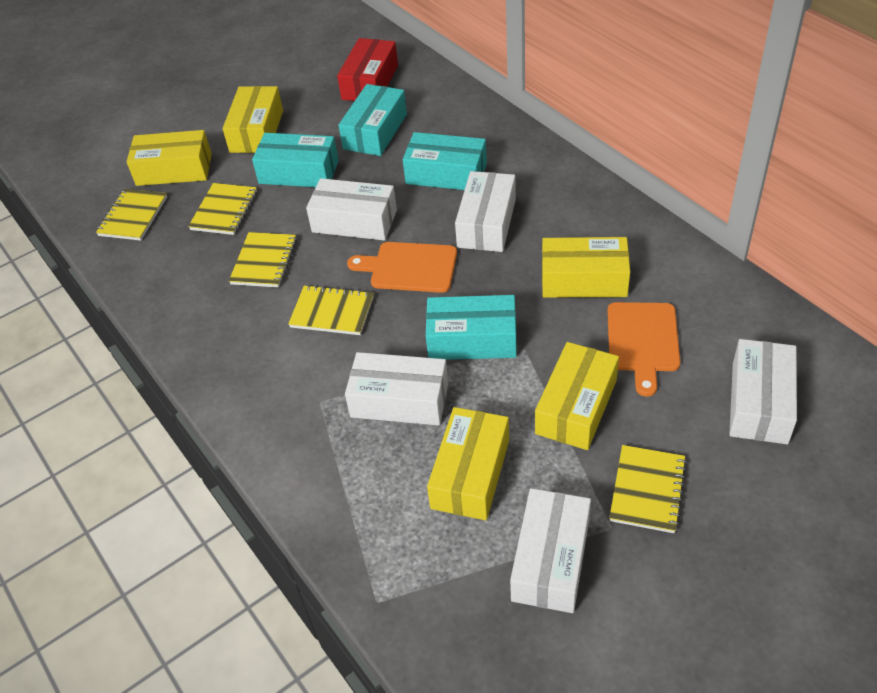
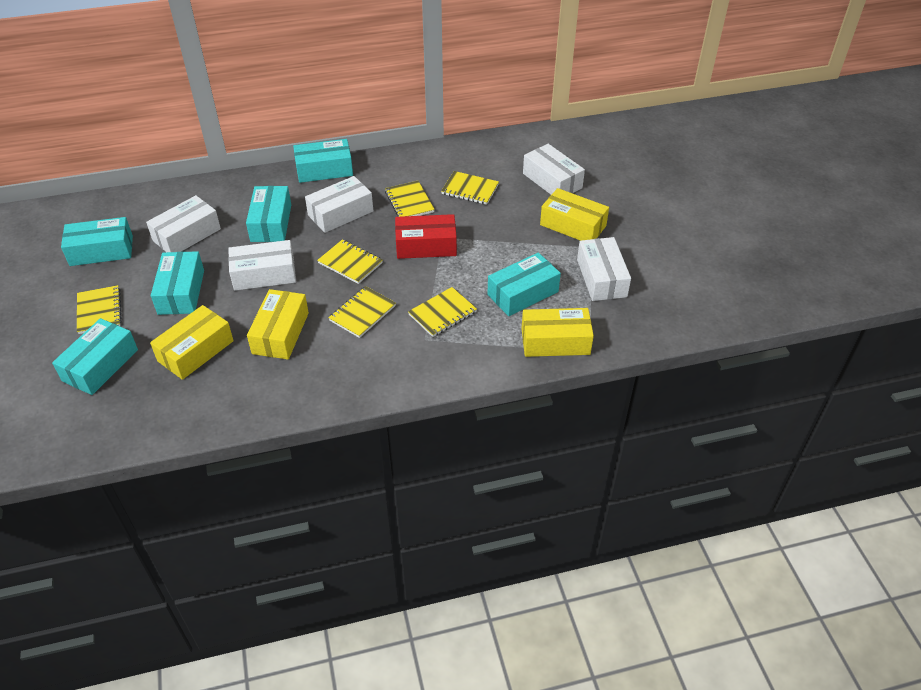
orange cutting board: [347,242,457,293] [607,302,680,397] = 2 -> none = 0
turquoise box: [252,133,339,187] [338,84,407,156] [403,132,487,190] [426,295,517,360] = 4 -> [52,318,138,395] [61,217,133,266] [151,251,204,315] [246,186,291,242] [293,139,353,183] [487,253,561,316] = 6
yellow box: [127,130,212,186] [223,86,283,153] [427,407,509,520] [535,342,619,450] [542,237,630,297] = 5 -> [150,305,234,380] [247,289,309,359] [521,308,594,357] [540,188,609,241] = 4
yellow notebook: [96,189,167,241] [188,183,257,235] [229,232,297,287] [288,285,374,335] [609,445,687,533] = 5 -> [77,285,122,334] [317,240,383,284] [329,286,396,338] [385,181,435,217] [408,287,477,337] [441,171,499,205] = 6

